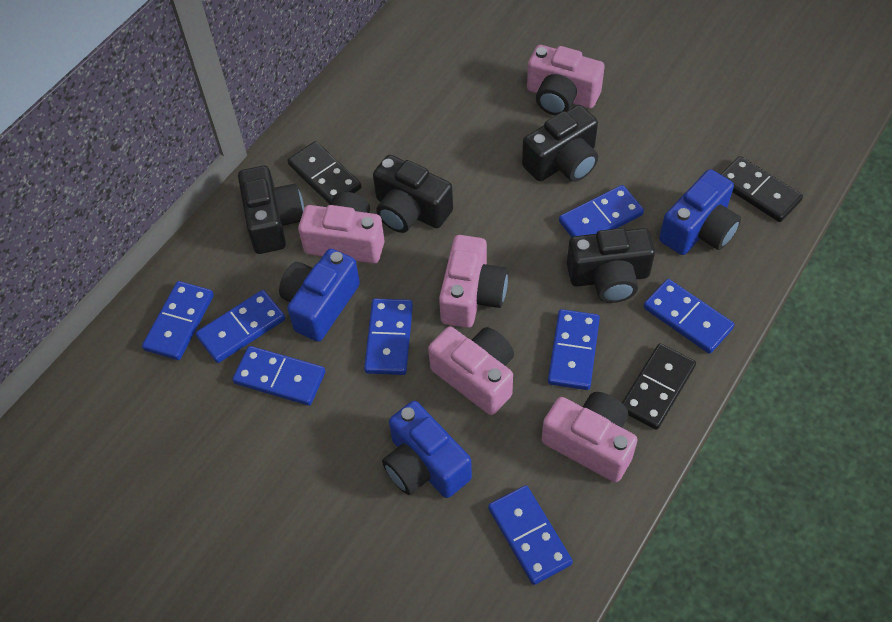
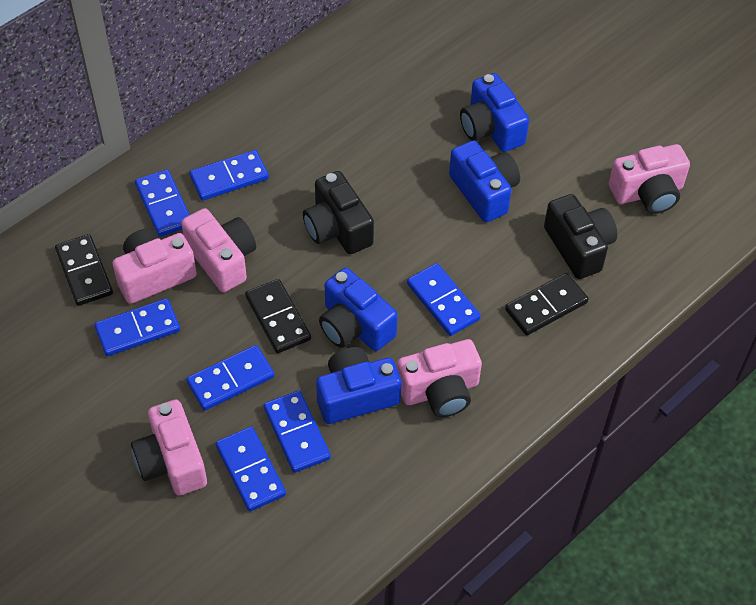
black camera: [238,166,304,254] [373,155,453,233] [522,105,598,182] [567,228,655,303] = 4 -> [303,171,374,254] [544,194,617,279] = 2
blue camera: [279,249,360,342] [382,401,472,498] [659,169,741,255] = 3 -> [316,347,401,424] [319,268,398,351] [449,140,520,222] [460,73,529,152] = 4
blue domino: [142,281,214,360] [196,290,285,363] [232,346,325,406] [364,299,413,375] [488,485,573,585] [548,309,600,390] [559,185,644,237] [643,279,734,354] = 8 -> [94,298,180,356] [135,169,190,237] [186,345,274,411] [189,150,269,201] [216,427,286,511] [264,391,331,473] [407,263,481,336] = 7

